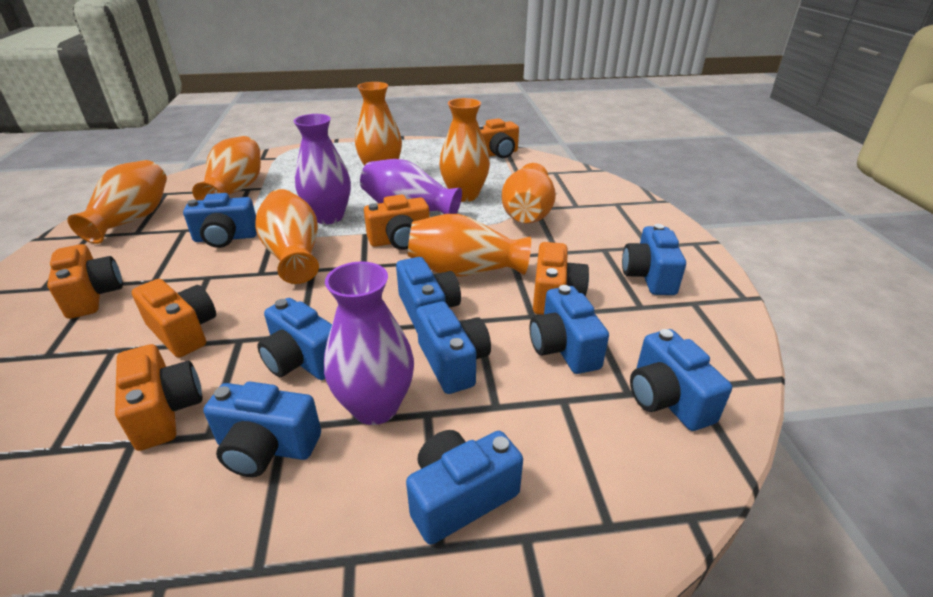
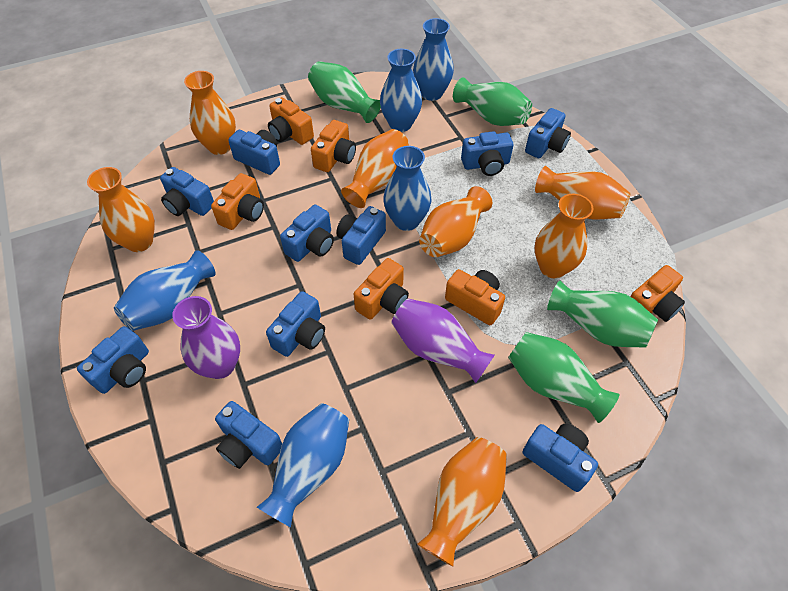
blue camera: [183,193,257,248] [203,382,321,477] [257,298,332,380] [396,257,461,334] [406,430,523,545] [416,301,491,394] [530,285,609,374] [622,224,686,295] [630,329,732,431] = 9 -> [77,326,149,394] [160,167,214,216] [215,401,282,469] [228,130,280,175] [266,291,325,357] [280,204,334,262] [336,206,386,265] [461,131,514,176] [523,424,598,492] [525,108,571,158] = 10
blue vase: none = 0 -> [114,250,216,331] [257,403,349,527] [380,49,422,132] [383,146,431,231] [413,18,454,101] = 5
green vase: none = 0 -> [308,61,381,123] [453,77,532,126] [508,332,620,423] [547,281,658,348] = 4
purple vase: [294,114,351,224] [324,261,414,425] [360,159,462,214] = 3 -> [172,296,240,379] [391,299,495,383] = 2

